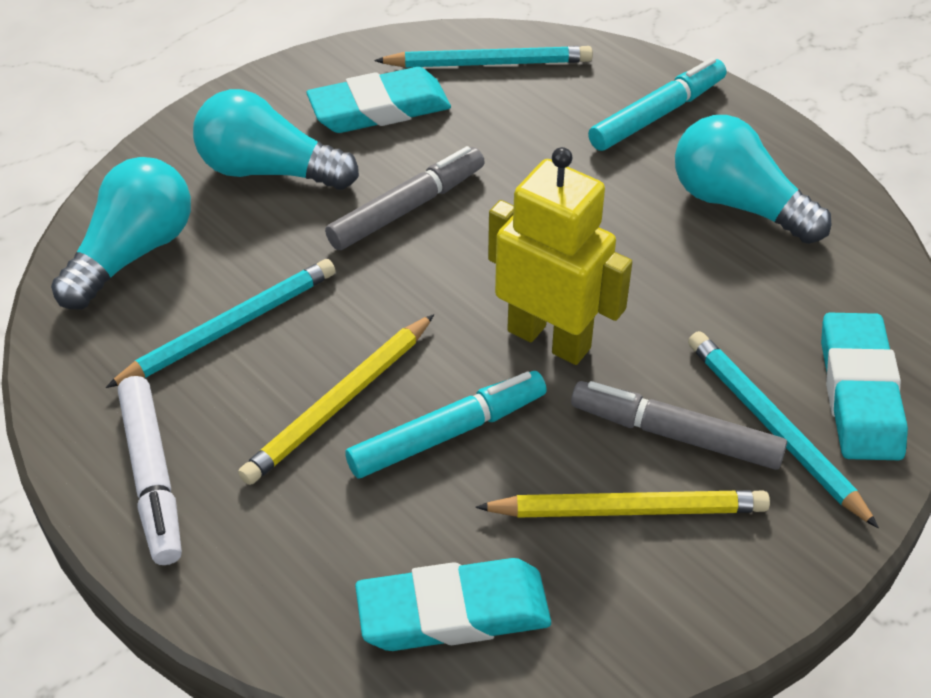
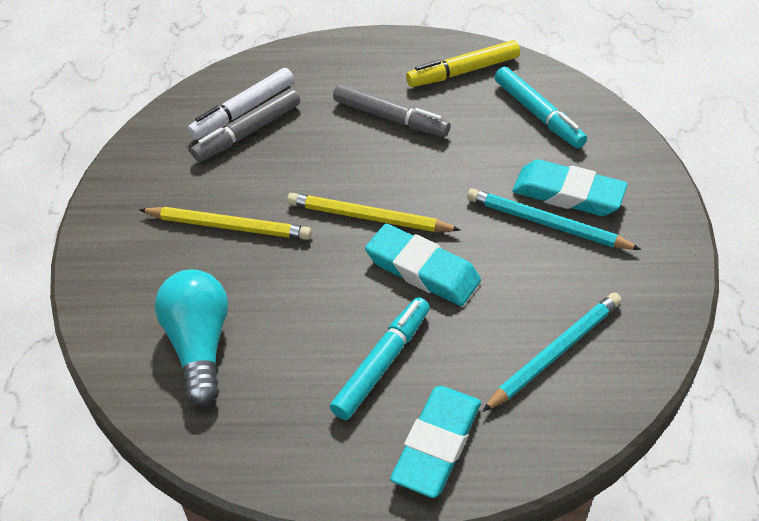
turquoise light bulb: [51,157,191,309] [193,89,359,190] [675,115,831,244] = 3 -> [155,269,228,406] = 1
turquoise pencil: [106,259,336,388] [374,46,593,68] [688,331,879,528] = 3 -> [467,188,641,250] [482,293,622,412] = 2
yellow marker: none = 0 -> [406,40,520,87] = 1
yellow robot: [488,147,632,365] = 1 -> none = 0

